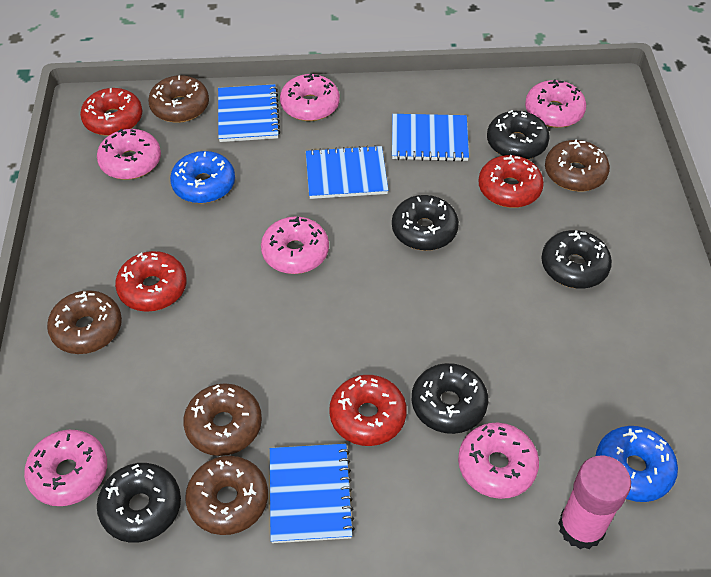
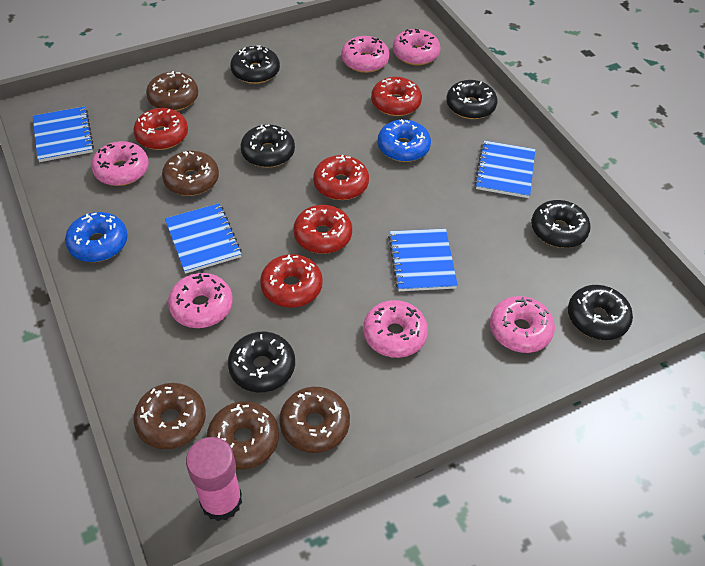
black donut: [97,463,181,543] [392,195,459,251] [412,363,488,434] [487,110,550,160] [541,230,612,289] = 5 -> [228,332,295,392] [230,45,280,84] [241,124,295,168] [446,80,497,119] [531,200,591,248] [568,285,633,340] = 6
red donut: [80,88,142,136] [115,251,187,312] [329,375,407,446] [478,155,544,208] = 4 -> [133,108,188,150] [260,254,323,308] [293,205,352,254] [313,155,369,200] [371,77,422,116] = 5

